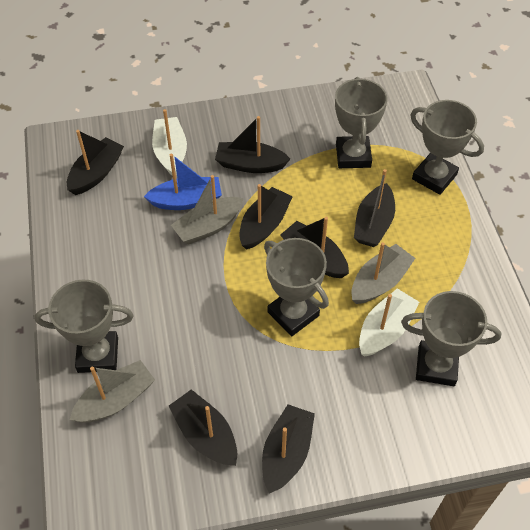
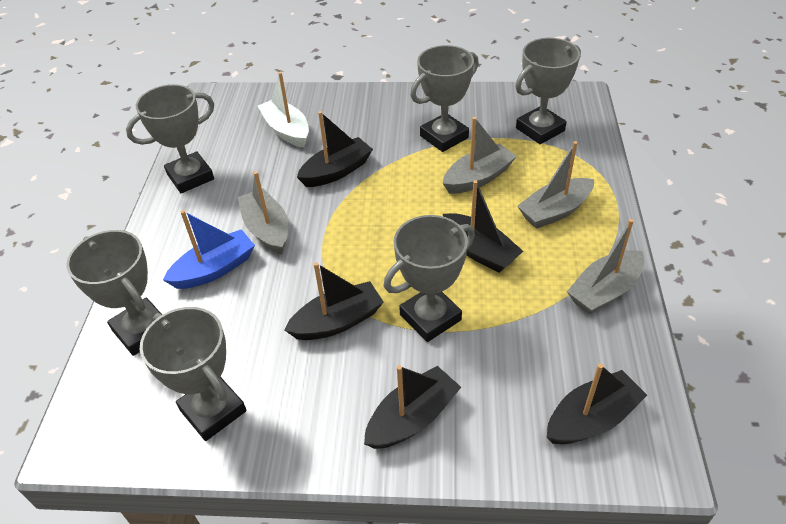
black boat: [67,130,124,195] [169,389,237,466] [215,116,290,173] [239,184,293,250] [262,404,315,493] [280,217,349,278] [354,169,395,247] = 7 -> [284,262,384,340] [297,111,373,187] [364,365,461,449] [443,180,523,273] [547,364,647,444] = 5
grey boat: [70,360,155,423] [171,175,243,244] [352,242,415,304] = 3 -> [238,171,288,255] [443,117,517,194] [517,141,594,229] [567,219,644,314] = 4
grey trophy: [34,279,134,373] [264,238,329,336] [335,77,387,168] [401,291,501,386] [410,100,484,195] = 5 -> [66,230,162,356] [126,84,214,193] [140,307,246,441] [384,215,475,342] [410,45,479,152] [515,38,581,144] = 6
white boat: [152,109,187,176] [359,288,419,357] = 2 -> [258,72,309,148] = 1

